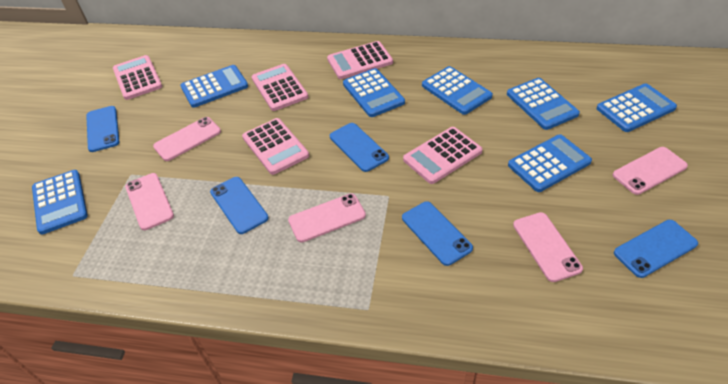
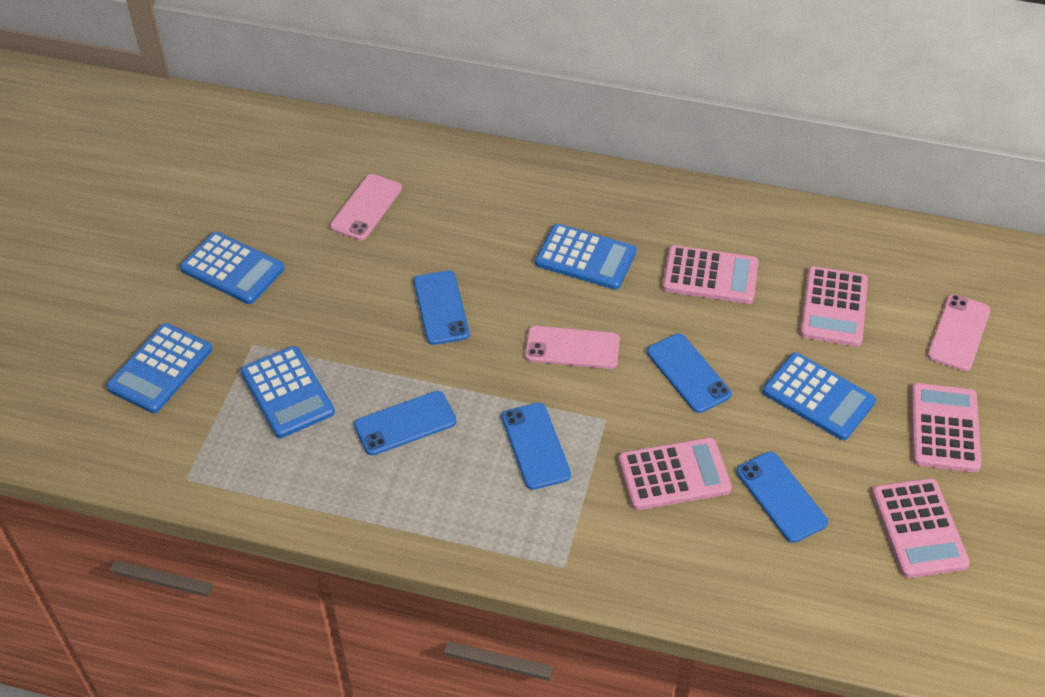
blue calculator: [32,170,88,234] [180,65,248,108] [343,68,405,117] [422,66,493,115] [507,78,580,130] [508,134,592,192] [597,83,677,132] = 7 -> [106,323,212,413] [180,232,285,304] [241,346,335,438] [535,224,636,290] [763,352,876,440] = 5
pink phone: [125,173,174,230] [153,117,221,161] [288,194,366,242] [513,212,583,282] [613,147,688,195] = 5 -> [330,174,402,241] [525,326,620,369] [927,294,990,371] = 3

